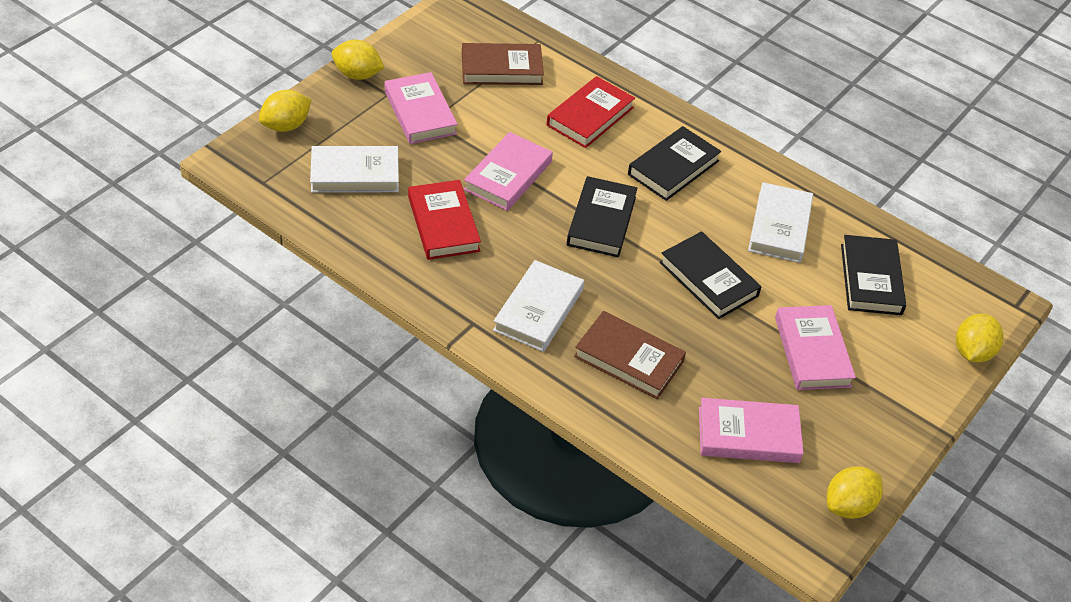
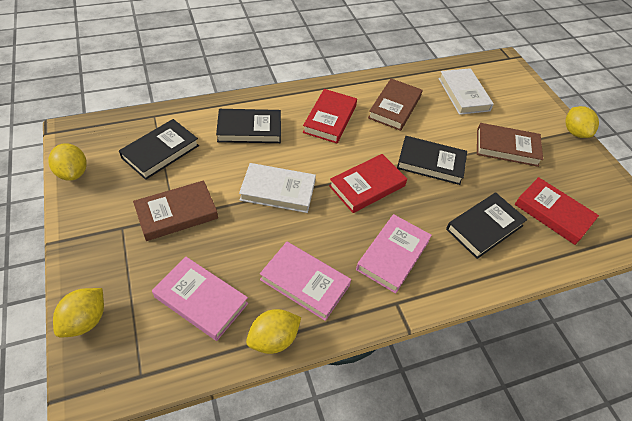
brown book: [462,43,544,85] [574,311,686,399] = 2 -> [133,180,218,241] [368,79,423,131] [477,123,543,167] = 3
pink book: [385,72,458,144] [464,132,553,211] [699,398,804,463] [775,305,856,390] = 4 -> [152,257,248,341] [260,242,351,321] [356,214,432,294] = 3
red book: [408,180,481,260] [547,76,635,148] = 2 -> [303,89,357,143] [329,154,407,213] [515,177,599,245] = 3
white book: [310,146,399,193] [493,260,584,352] [748,182,813,263] = 3 -> [239,163,316,213] [438,68,494,115] = 2

